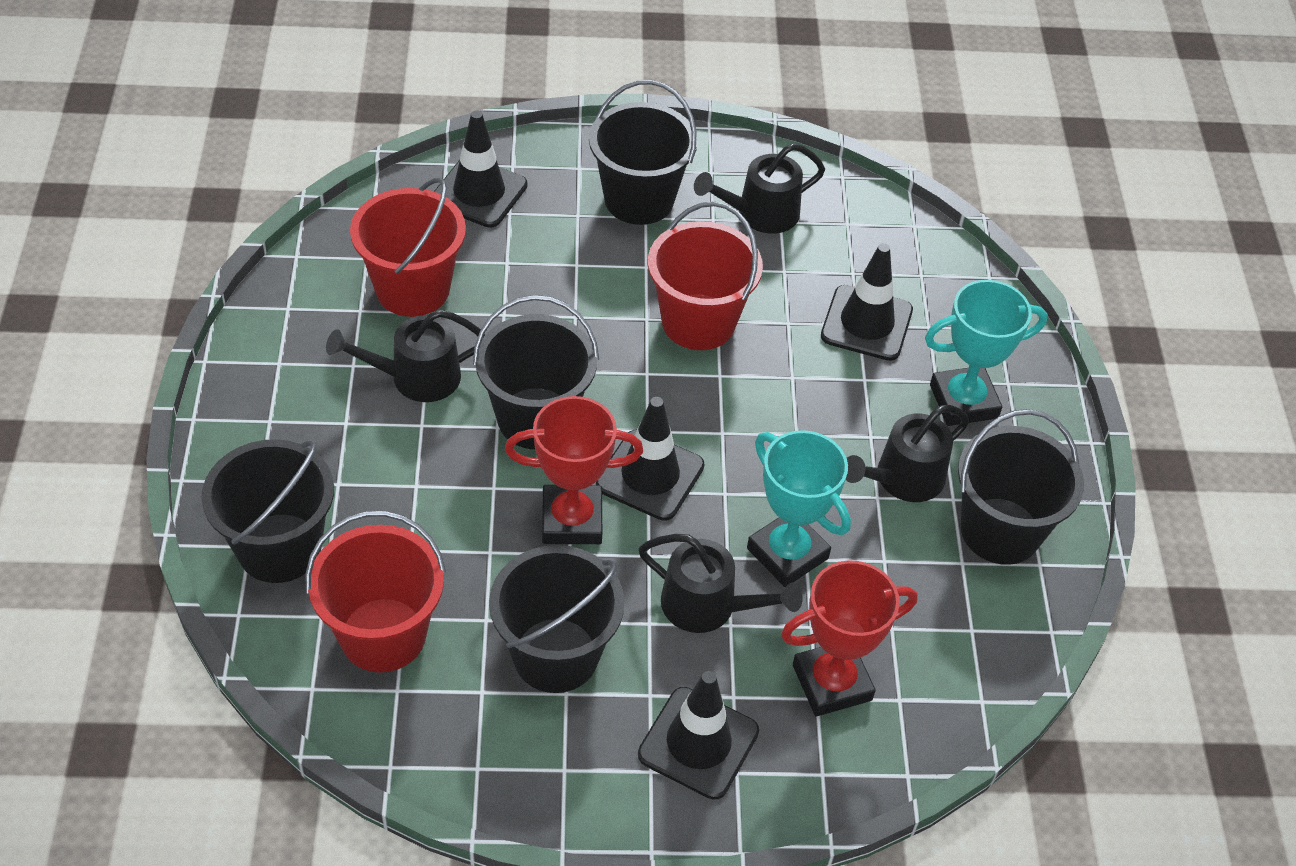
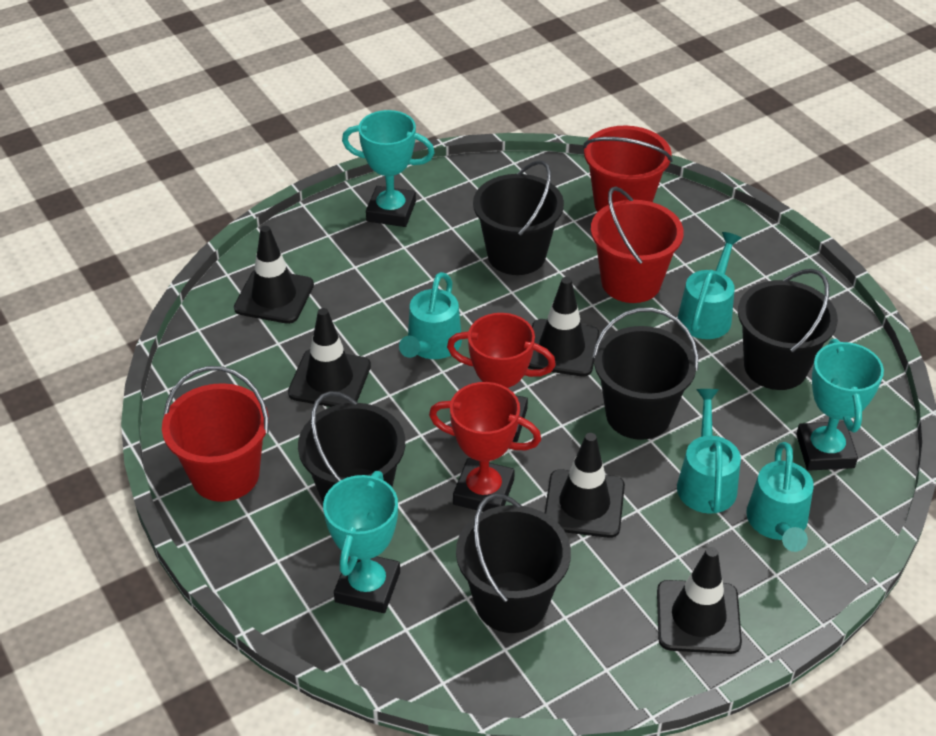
black traffic cone: [434,110,527,228] [596,397,705,521] [638,671,759,800] [821,243,913,361] = 4 -> [234,226,314,324] [288,308,371,407] [528,277,600,376] [545,433,625,538] [657,547,742,654] = 5
black watering can: [326,310,485,402] [638,534,803,633] [694,143,825,234] [846,405,969,502] = 4 -> none = 0
turquoise trophy: [747,430,851,587] [925,280,1048,426] = 2 -> [323,471,400,613] [342,110,435,227] [796,339,884,471] = 3
turquoise watering can: none = 0 -> [399,272,462,359] [677,389,741,514] [678,232,741,339] [746,442,814,552] = 4

